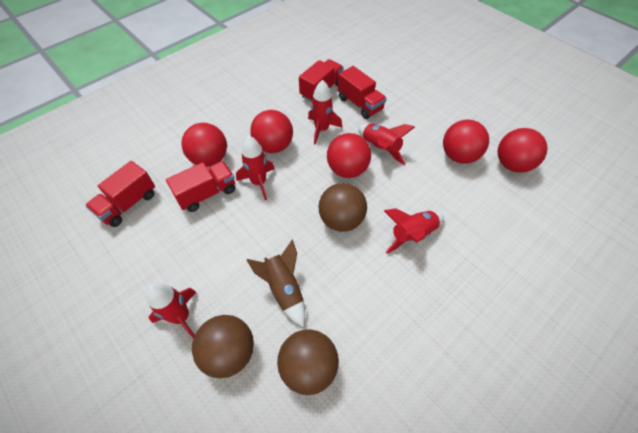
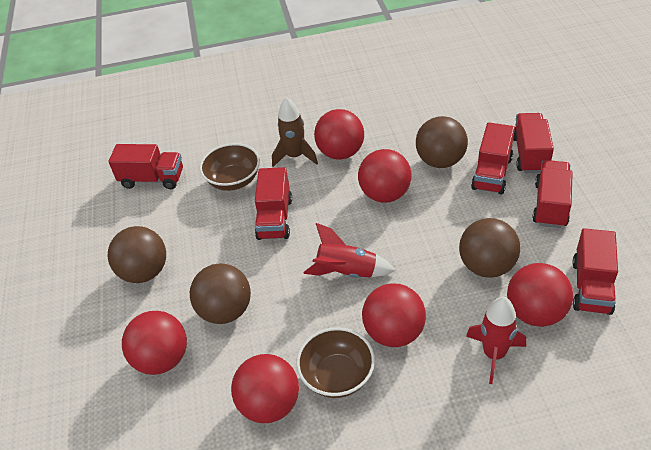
brown ball: [192,315,254,378] [277,329,339,395] [318,183,367,232] = 3 -> [108,226,166,283] [190,263,251,324] [416,116,468,168] [459,218,521,278] = 4
brown bowl: none = 0 -> [200,143,260,191] [296,327,375,398] = 2
red ball: [182,123,227,167] [250,110,293,153] [327,133,371,178] [443,119,489,164] [498,128,548,173] = 5 -> [122,311,187,375] [231,354,299,423] [314,109,364,160] [358,149,411,203] [362,283,426,347] [507,263,573,327] = 6
red rocket: [146,283,196,338] [236,136,275,200] [308,80,342,145] [358,124,415,165] [384,208,444,254] = 5 -> [303,223,396,278] [466,297,526,384] = 2
red truck: [85,161,155,227] [166,161,235,212] [299,59,343,102] [338,66,387,119] = 4 -> [108,144,183,189] [255,167,292,240] [471,122,515,194] [513,113,554,173] [532,160,573,228] [572,228,618,315] = 6

